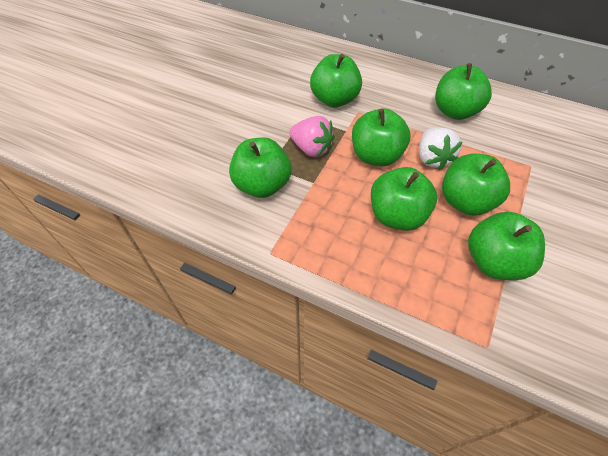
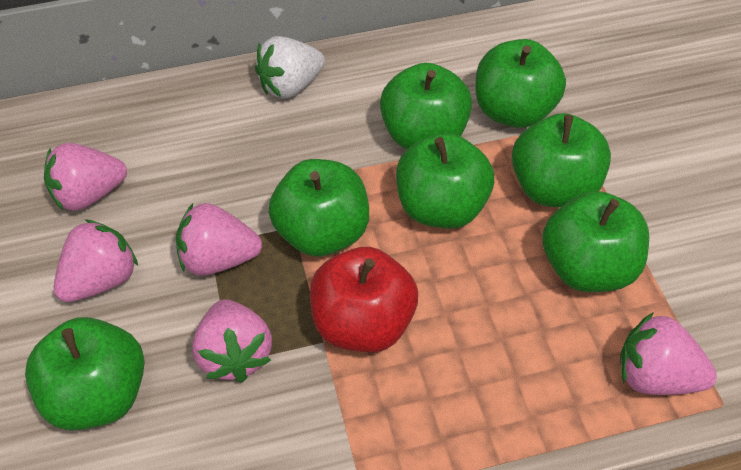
pink strawberry: [289,116,335,157] = 1 -> [44,143,127,211] [54,219,138,302] [176,203,262,276] [192,299,272,383] [620,312,717,395] = 5
red apple: none = 0 -> [310,247,418,352] = 1

